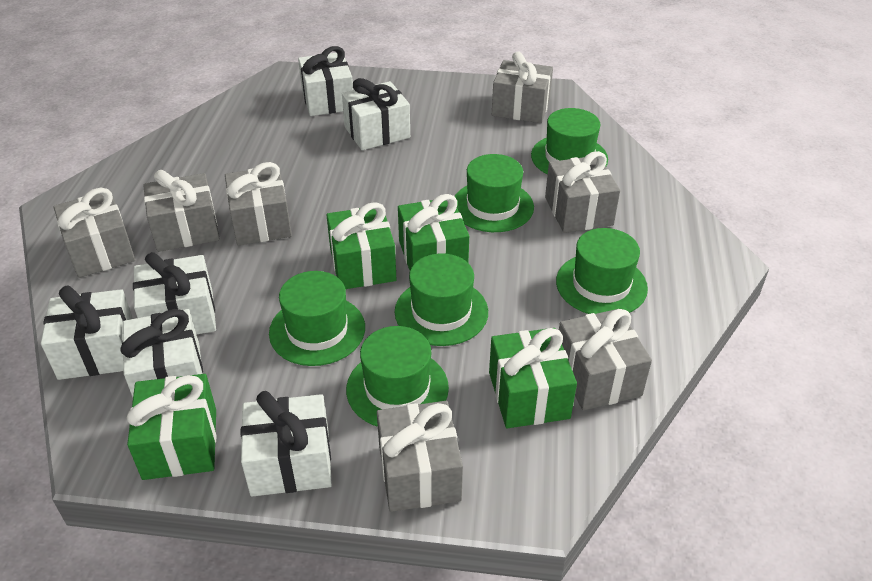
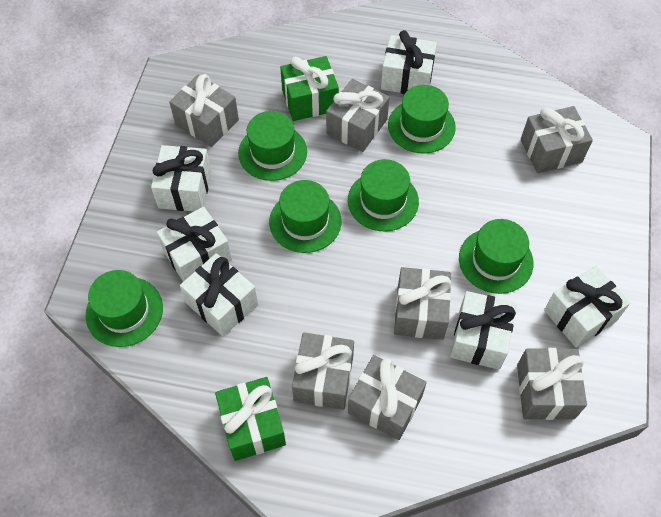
green gift: [127,374,216,480] [326,202,397,289] [398,194,469,270] [489,328,577,428] = 4 -> [215,377,286,461] [280,56,339,121] = 2

